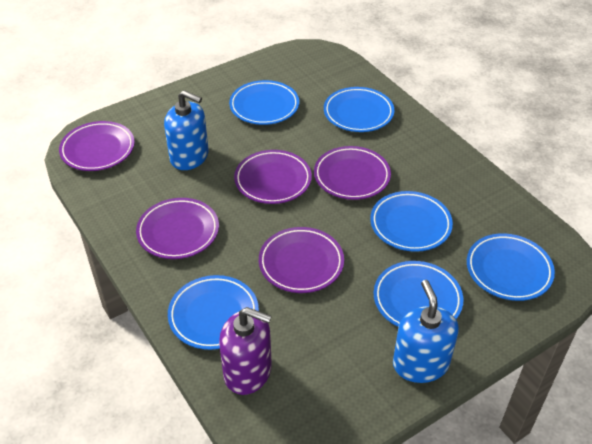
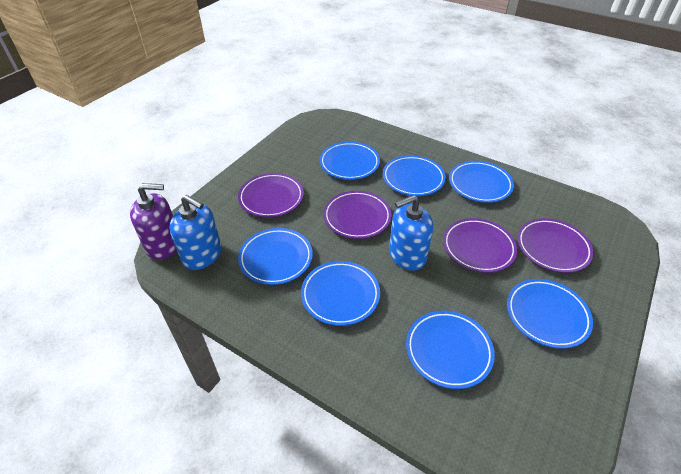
blue plate: [168,275,259,350] [229,80,299,125] [324,87,394,132] [370,191,453,252] [374,261,464,327] [467,233,555,301] = 6 -> [238,228,313,285] [301,261,380,326] [320,142,380,180] [383,155,446,196] [406,311,495,389] [449,161,514,203] [507,279,593,349] = 7
purple plate: [59,121,135,171] [136,198,219,259] [234,150,312,204] [259,227,344,293] [314,146,391,200] = 5 -> [238,173,304,217] [323,191,392,239] [443,218,517,273] [517,218,594,273] = 4

